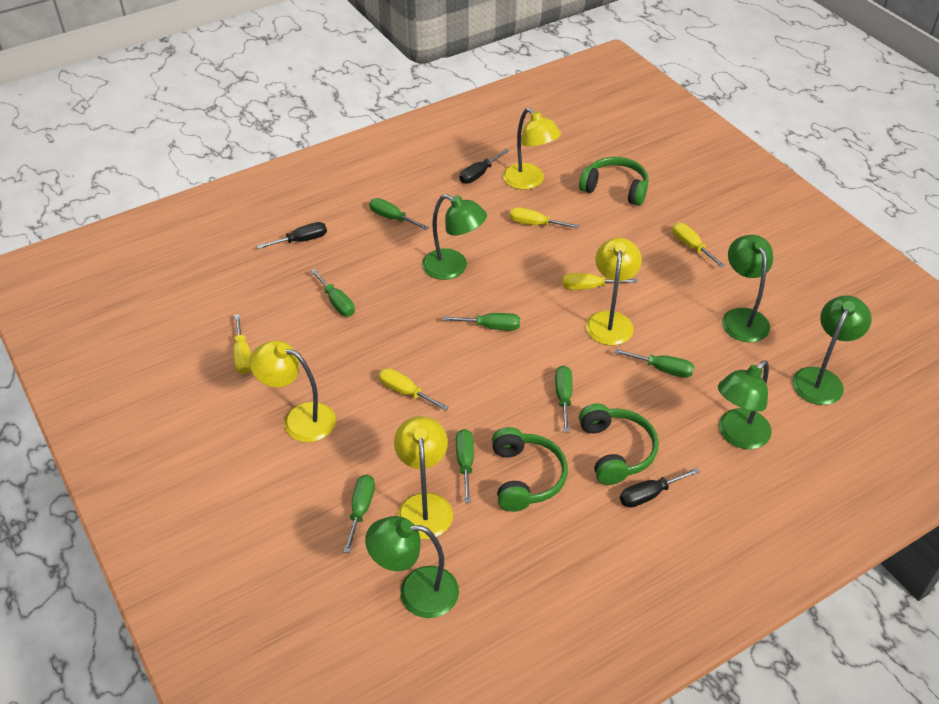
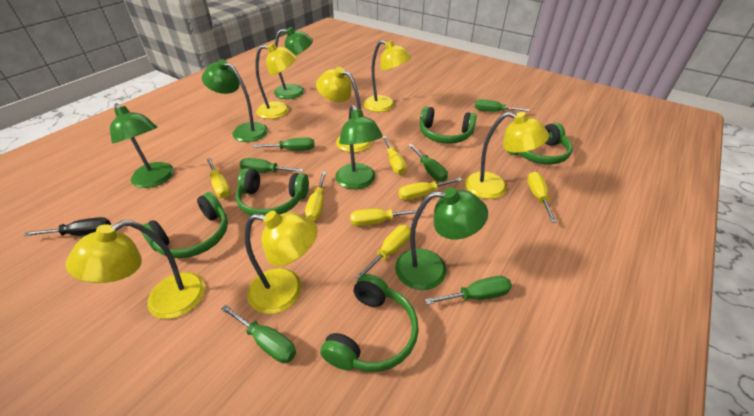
black screwdriver: [257,222,327,249] [459,149,509,184] [620,468,699,508] = 3 -> [24,217,111,236] = 1
green headphones: [492,427,568,512] [579,157,649,206] [579,403,659,485] = 3 -> [140,192,228,258] [235,168,309,215] [320,274,419,372] [420,106,477,144] [507,123,573,165] = 5
green screwdriver: [311,269,355,316] [344,474,375,553] [369,198,429,230] [443,313,520,330] [456,429,474,503] [555,365,572,432] [614,349,694,378] = 7 -> [221,305,296,363] [240,158,304,173] [253,138,314,151] [408,144,448,182] [425,276,512,305] [475,99,529,112] = 6
yellow lamp: [249,340,336,442] [394,416,453,539] [503,108,561,190] [586,238,642,345] = 4 -> [66,220,205,319] [245,211,318,314] [255,43,297,119] [316,67,372,153] [363,40,411,112] [465,112,549,199] = 6
yellow screwdriver: [233,314,251,374] [379,368,449,411] [510,207,579,229] [563,273,637,290] [672,223,725,268] = 5 -> [207,158,231,198] [305,172,326,221] [350,209,424,226] [356,225,411,279] [382,136,407,175] [398,178,462,200] [527,172,557,223] = 7

